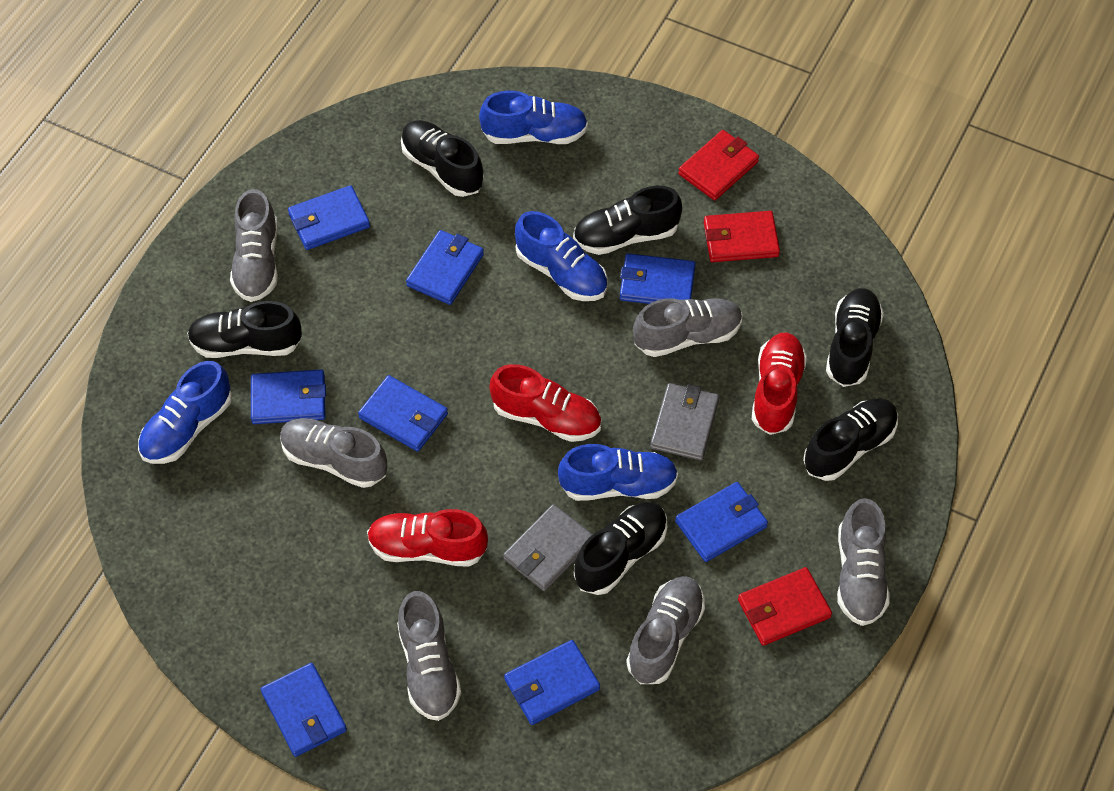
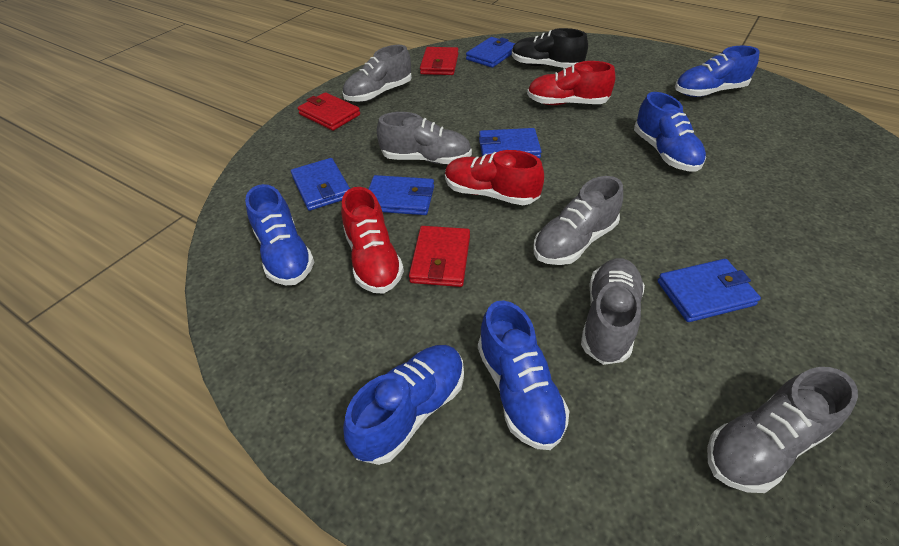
black shoe: [187,301,302,358] [401,120,484,197] [573,186,682,255] [574,502,667,595] [803,398,898,481] [826,288,884,387] = 6 -> [512,28,588,68] = 1
blue shoe: [138,361,232,464] [479,91,588,144] [515,211,607,301] [558,444,678,501] = 4 -> [245,184,314,285] [343,345,464,465] [478,300,569,450] [634,92,706,172] [675,46,759,97] = 5
blue wallet: [251,369,326,424] [261,663,347,757] [288,185,370,250] [358,375,448,452] [406,230,484,305] [504,640,600,725] [620,253,695,304] [675,482,768,562] = 8 -> [291,158,350,211] [369,175,434,215] [466,37,515,68] [479,128,542,158] [657,259,761,322] = 5
grey shoe: [230,189,278,302] [280,418,387,488] [397,591,461,721] [626,576,705,684] [633,299,743,357] [837,498,889,626] = 6 -> [342,45,412,102] [377,112,472,164] [534,176,623,265] [581,258,645,365] [707,367,858,493] = 5
grey wallet: [503,504,593,591] [650,383,719,460] = 2 -> none = 0

